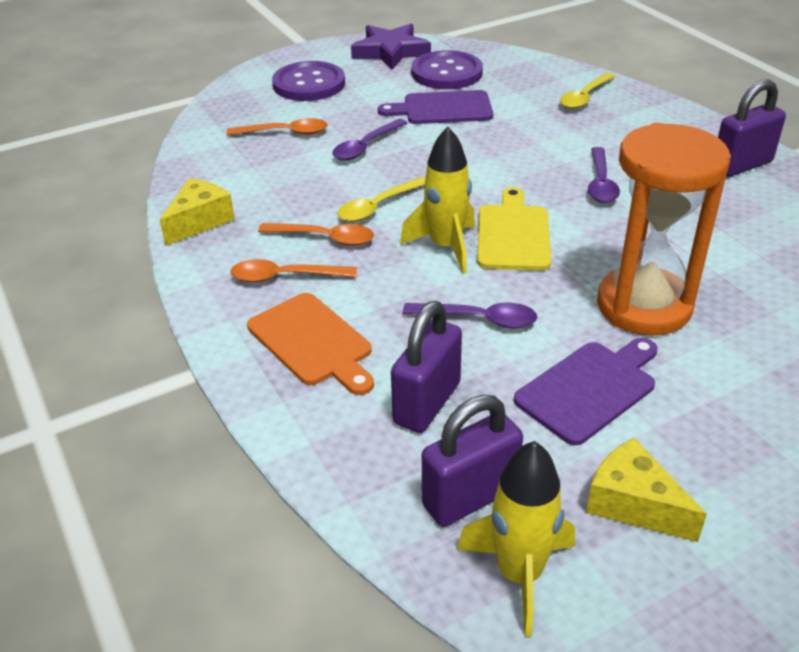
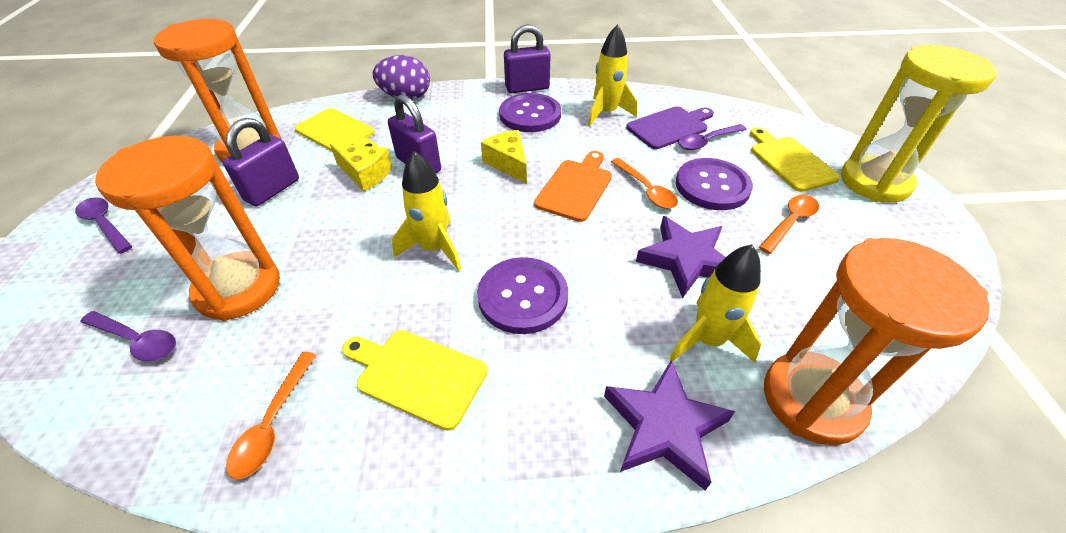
orange hourglass: [597,123,731,336] = 1 -> [95,136,280,321] [154,19,281,163] [764,238,989,445] = 3
purple button: [272,61,345,101] [411,50,483,89] = 2 -> [477,257,568,334] [499,93,561,132] [676,158,753,210] = 3
purple cutting board: [378,90,493,124] [514,338,658,445] = 2 -> [626,106,714,149] = 1
purple egg: none = 0 -> [373,55,430,100] = 1
purple star: [351,24,431,70] = 1 -> [604,360,735,490] [636,216,726,299] = 2
yellow cutting board: [477,187,551,271] = 1 -> [295,108,378,151] [342,330,488,431] [750,127,840,192] = 3
yellow hourglass: none = 0 -> [841,45,997,203] = 1
yellow rocket: [400,127,475,274] [457,441,575,637] = 2 -> [392,151,461,271] [588,24,637,126] [670,244,761,363] = 3
yellow spoon: [337,177,425,222] [560,73,616,109] = 2 -> none = 0

